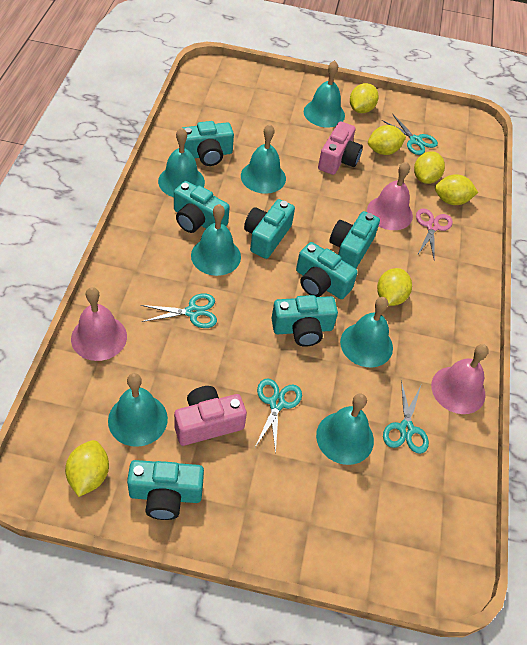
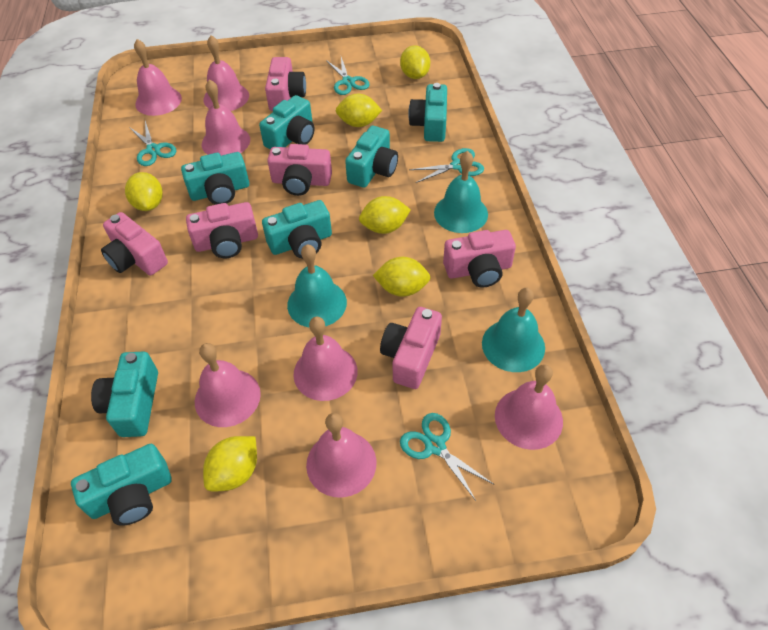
pink bell: [71,287,127,361] [367,162,413,230] [431,344,489,414] = 3 -> [134,39,182,116] [195,343,261,427] [202,79,250,156] [203,35,249,111] [294,317,358,401] [306,413,376,498] [495,364,563,450] = 7
pink camera: [174,386,247,446] [318,121,363,175] = 2 -> [101,212,168,275] [186,202,258,258] [265,57,306,111] [267,144,332,196] [380,307,442,389] [443,230,516,288] = 6
pink scissors: [416,208,453,258] = 1 -> none = 0
turquoise bell: [108,373,168,447] [158,128,205,197] [191,204,241,276] [241,124,286,194] [304,60,345,127] [316,394,374,465] [340,297,393,367] = 7 -> [287,244,347,328] [434,151,488,233] [482,288,545,372] = 3

